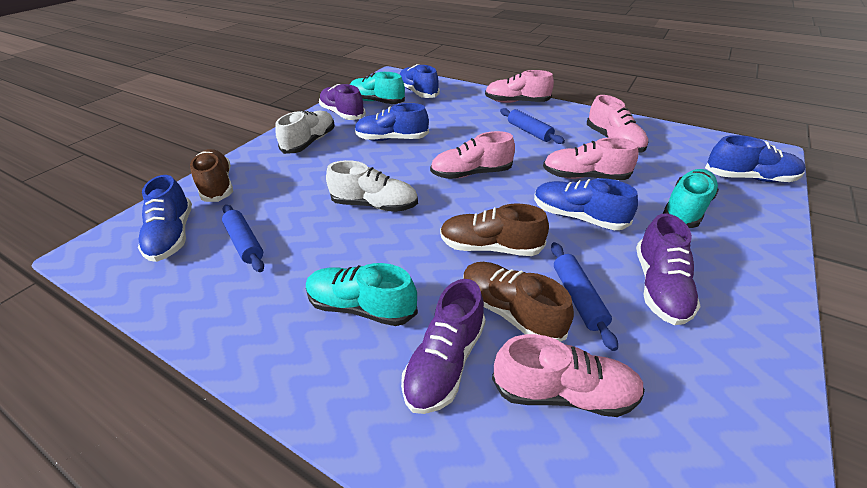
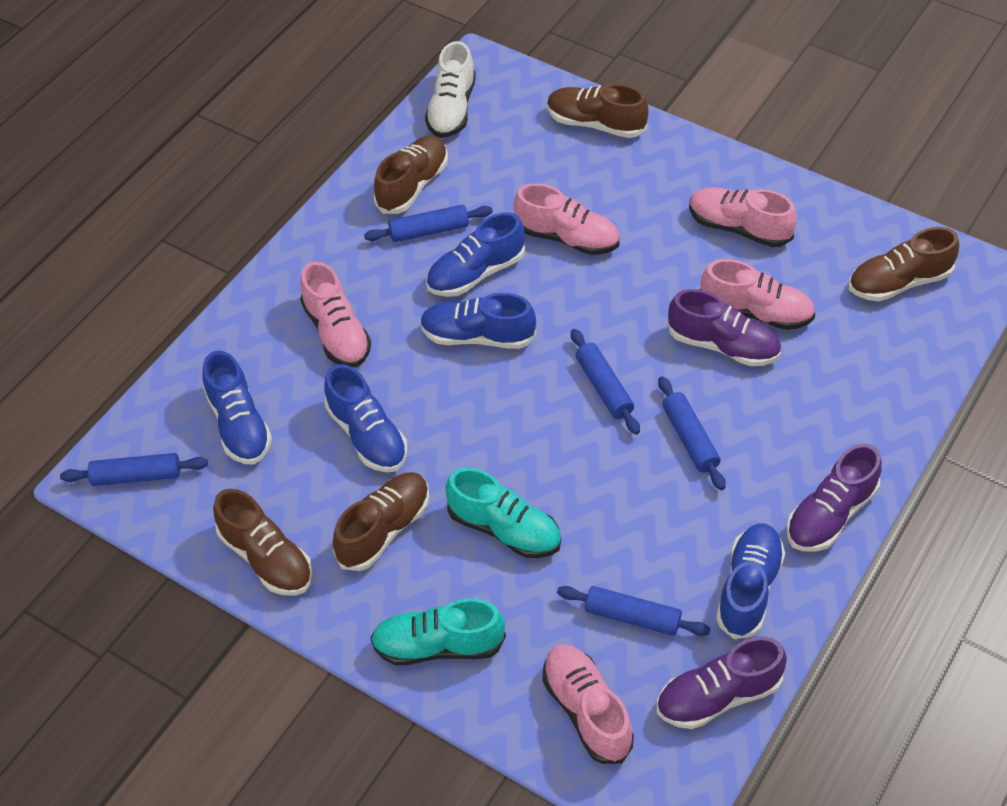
blue rolling pin: [222,205,264,272] [500,108,565,144] [551,242,618,351] = 3 -> [60,453,208,486] [364,205,493,242] [557,586,710,636] [571,329,640,434] [658,376,726,490] = 5
brown shoe: [190,149,233,202] [440,204,549,256] [463,262,574,342] = 3 -> [213,489,313,596] [333,472,429,571] [374,135,448,214] [547,84,649,138] [849,227,959,301] = 5
turquoise shoe: [306,263,418,326] [350,72,405,104] [663,169,719,228] = 3 -> [370,598,506,665] [445,468,561,558] = 2
white shoe: [275,110,335,154] [326,160,418,212] = 2 -> [425,41,476,138] = 1

